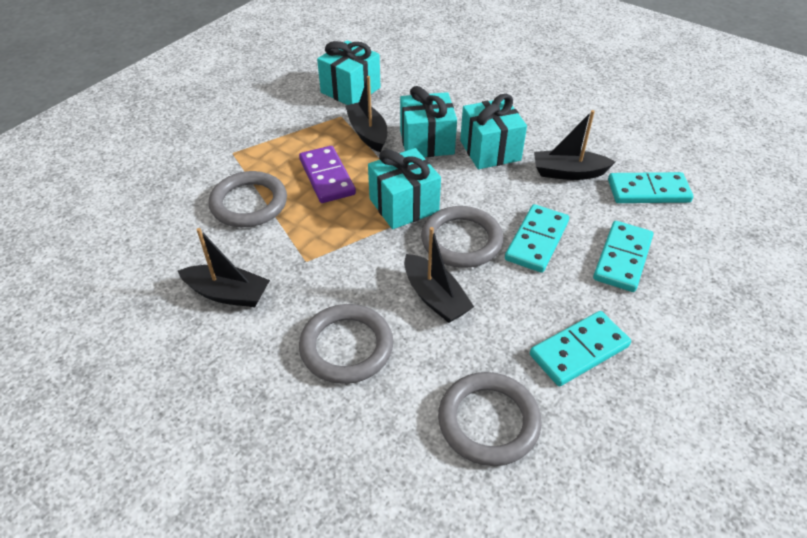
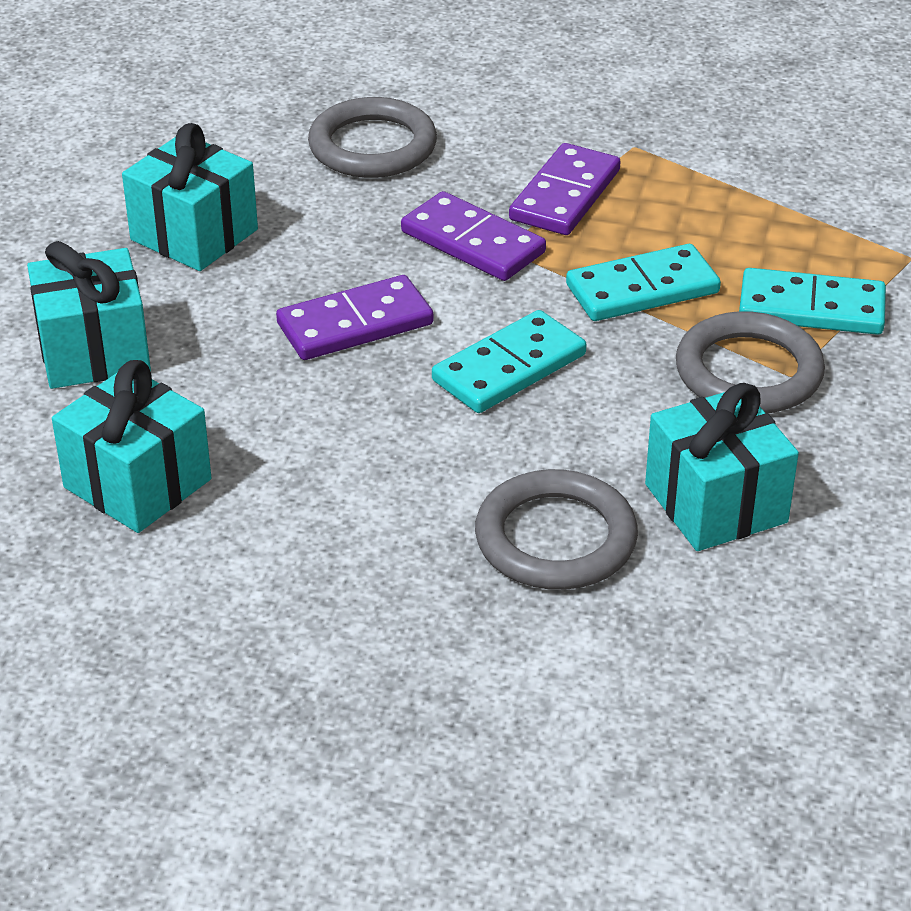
black boat: [178,228,270,307] [345,76,387,152] [404,227,474,323] [534,110,615,180] = 4 -> none = 0
grey ring: [209,171,287,227] [299,304,393,384] [421,206,503,268] [438,372,542,466] = 4 -> [308,97,437,178] [475,469,638,590] [676,311,825,413] = 3
purple domino: [299,146,356,203] = 1 -> [276,275,434,360] [401,191,546,281] [509,143,621,235] = 3
turquoise domino: [505,204,569,273] [530,311,631,386] [593,221,653,292] [608,172,693,203] = 4 -> [432,310,587,413] [566,244,721,321] [739,268,886,335] = 3

